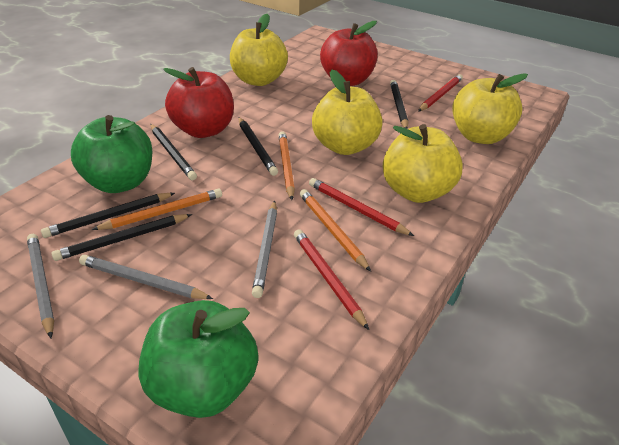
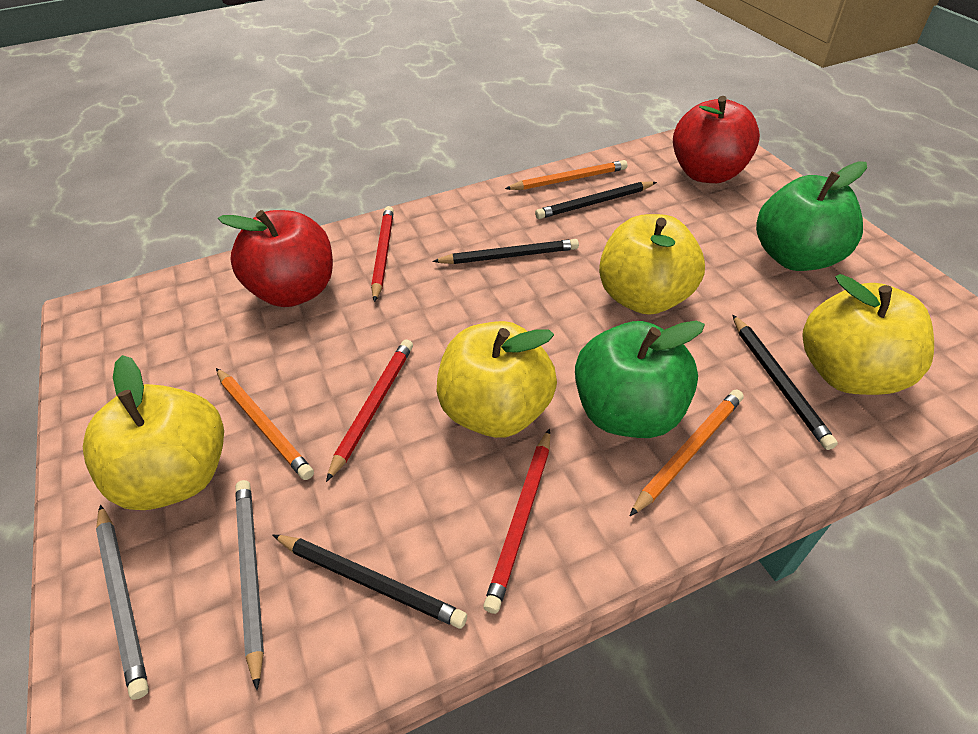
black pencil: [41,193,175,238] [51,214,192,261] [150,124,197,180] [238,117,278,176] [390,80,408,129] = 5 -> [273,535,467,629] [432,239,579,264] [535,182,657,219] [732,315,838,450] = 4
grey pencil: [27,234,54,338] [79,255,213,299] [252,201,277,298] = 3 -> [96,505,149,700] [235,480,264,690] = 2

